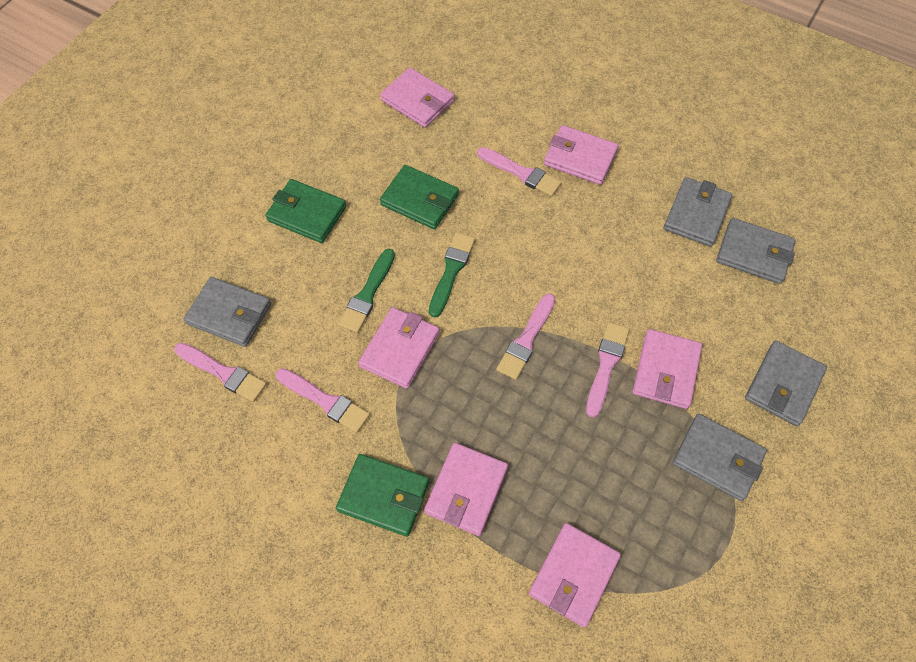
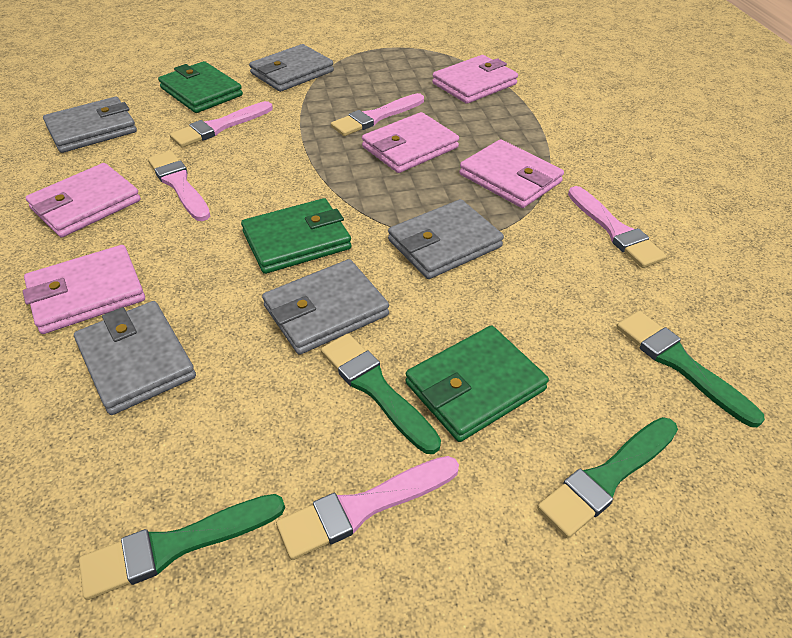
green brush: [338,249,395,333] [429,232,475,318] = 2 -> [79,494,285,600] [321,334,441,454] [537,417,678,538] [616,311,765,427] = 4
pink wallet: [358,307,440,389] [380,67,454,128] [424,443,508,536] [529,523,621,627] [544,125,619,185] [632,329,702,409] = 6 -> [23,245,145,334] [25,163,141,237] [362,112,459,173] [432,55,518,104] [459,139,564,208] = 5

